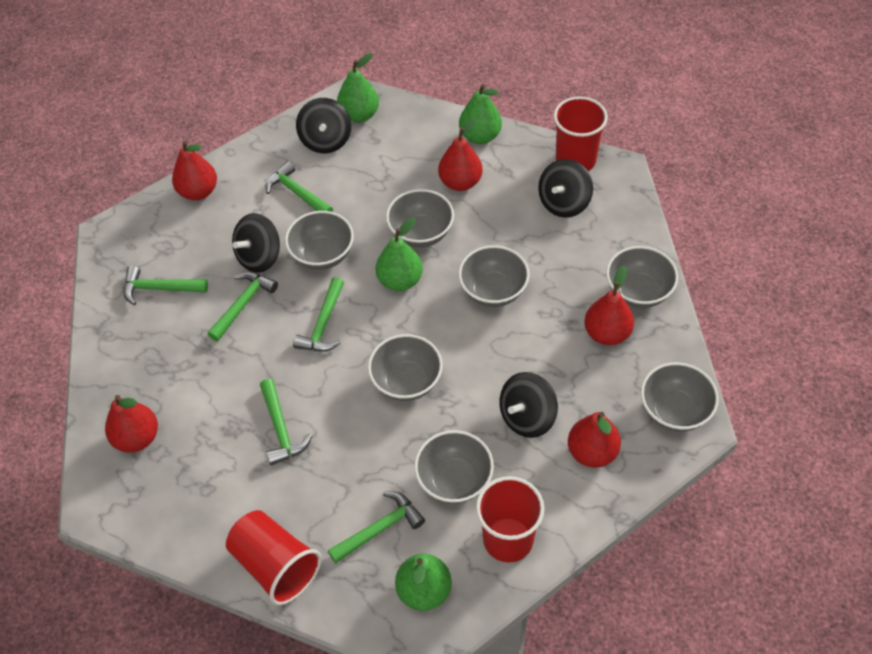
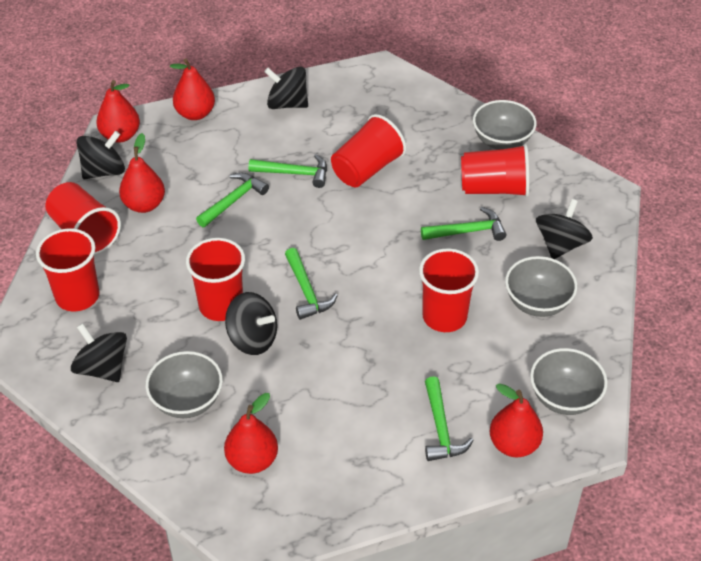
black spinning top: [232,213,280,273] [296,98,351,153] [500,372,558,438] [538,159,593,218] = 4 -> [71,323,127,382] [76,131,125,179] [225,292,277,355] [264,67,308,109] [536,199,593,259] = 5
green hammer: [123,266,208,305] [207,272,278,341] [260,379,312,465] [266,161,333,212] [293,277,344,352] [328,492,425,563] = 6 -> [196,173,269,227] [248,154,327,188] [285,248,338,320] [421,207,506,241] [425,376,474,461] = 5
green pear: [337,53,379,123] [376,218,423,291] [395,554,452,611] [459,84,502,144] = 4 -> none = 0
grey bowl: [285,211,354,270] [368,334,443,401] [386,189,454,248] [414,430,494,504] [458,245,530,307] [606,246,678,308] [641,362,719,432] = 7 -> [146,351,223,418] [473,100,537,150] [505,256,577,317] [530,348,608,415] = 4
red cup: [226,510,321,605] [476,476,545,563] [553,96,608,171] = 3 -> [36,229,100,311] [45,182,121,255] [186,238,245,321] [331,114,406,187] [419,248,479,332] [461,144,529,197] = 6

